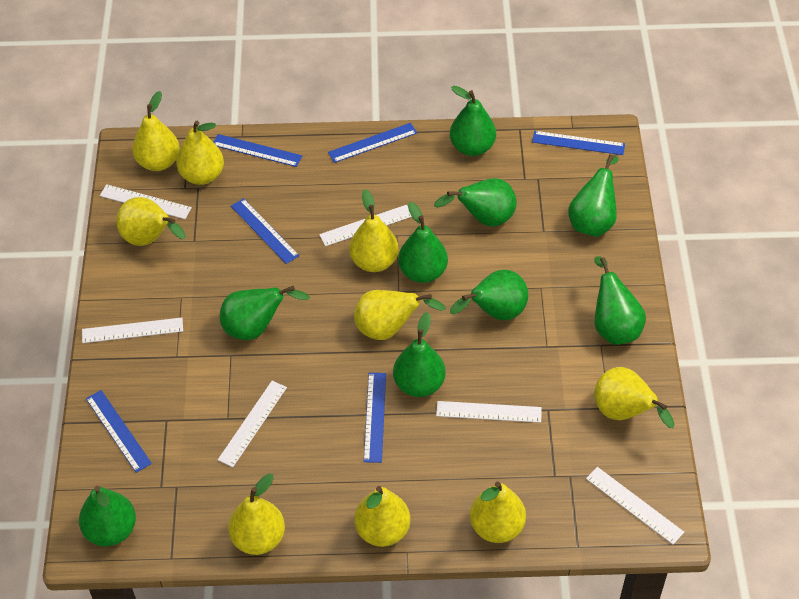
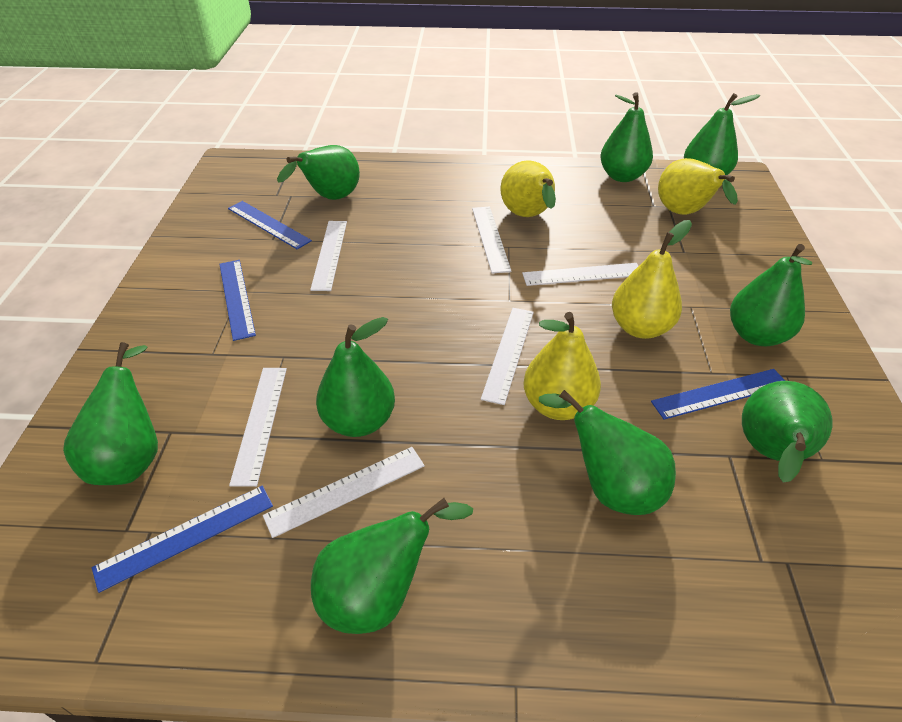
blue ruler: [86,390,152,473] [213,134,302,167] [231,198,299,264] [328,123,417,163] [364,373,386,463] [532,131,625,155] = 6 -> [92,486,273,593] [219,260,256,341] [228,201,312,250] [651,369,785,420] = 4
yellow pear: [116,197,186,246] [132,91,180,171] [176,121,224,185] [228,474,285,555] [349,189,399,272] [354,290,446,340] [354,486,410,547] [470,481,526,543] [594,367,674,428] = 9 -> [501,160,556,217] [523,312,601,420] [612,220,692,339] [658,158,738,215] = 4

